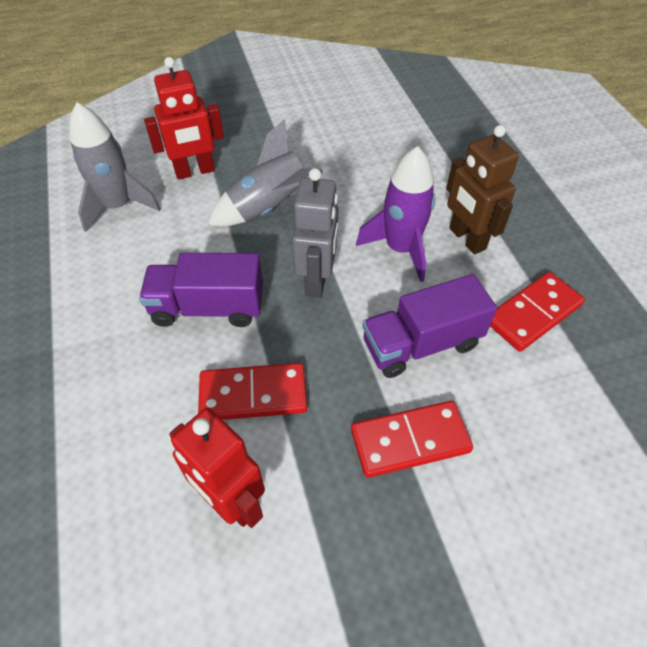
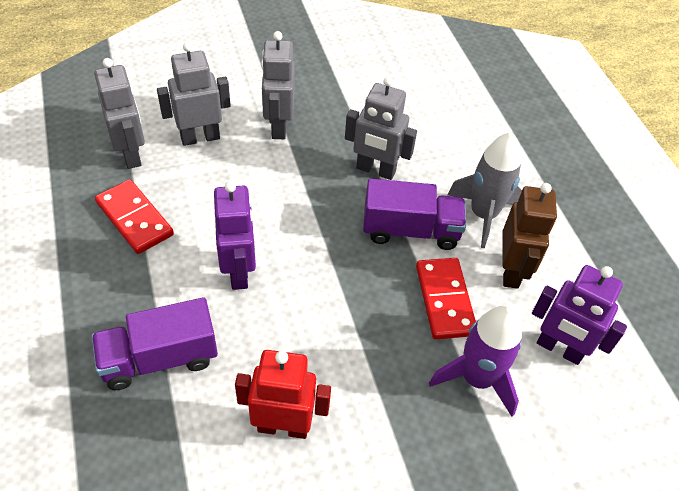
grey robot: [292,168,338,298] = 1 -> [94,58,145,169] [157,42,231,146] [261,31,295,139] [345,76,417,180] = 4
grey rocket: [69,102,161,232] [208,119,323,227] = 2 -> [448,132,522,248] = 1
purple robot: none = 0 -> [214,181,256,290] [532,265,627,365] = 2
red domino: [198,363,307,420] [351,401,473,478] [490,272,585,352] = 3 -> [95,179,174,254] [416,258,476,339] = 2
red robot: [144,57,224,180] [169,408,265,528] = 2 -> [235,350,331,439] = 1

